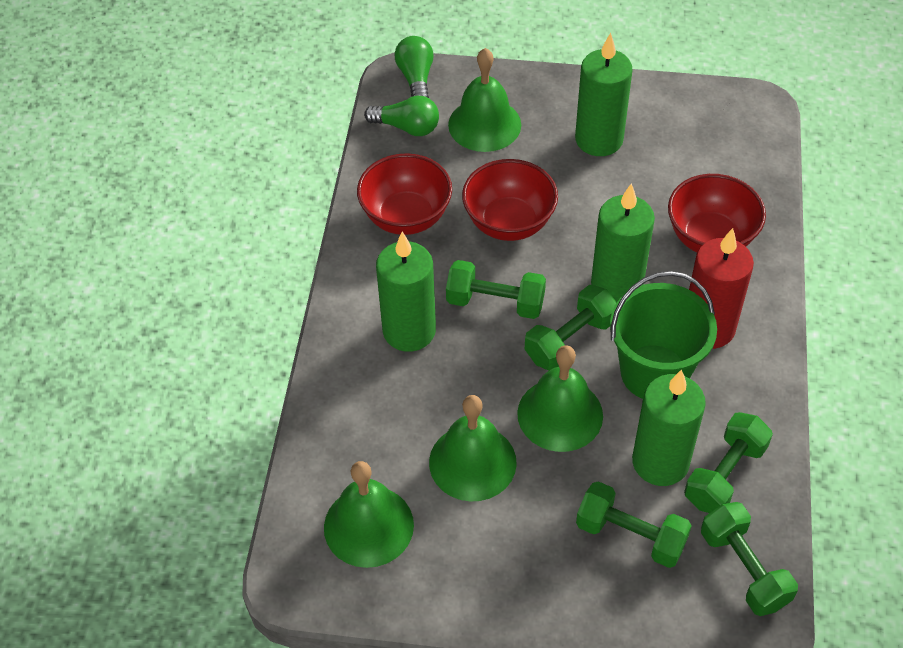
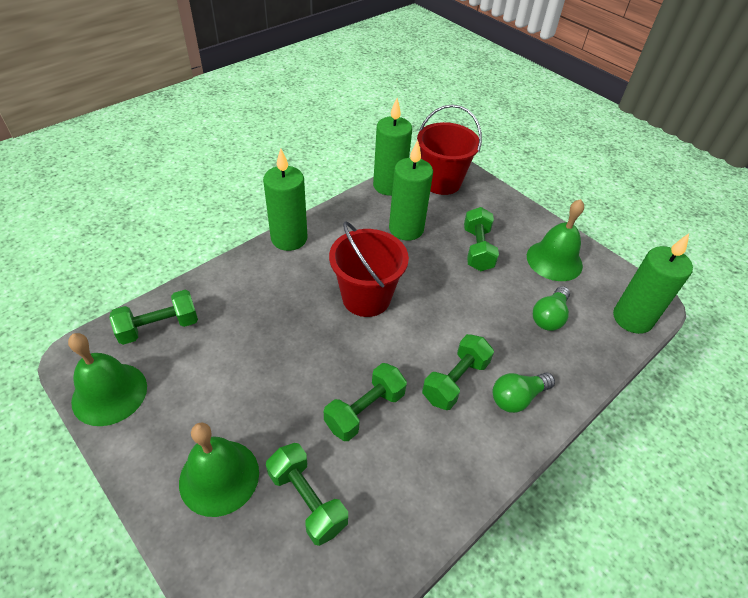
green bell: [324,461,414,568] [429,395,517,501] [448,48,521,152] [517,345,603,452] = 4 -> [68,333,147,426] [179,423,259,517] [527,199,584,281] = 3
green bucket: [610,271,717,399] = 1 -> none = 0
red bowl: [357,153,452,235] [462,159,558,241] [668,174,766,252] = 3 -> none = 0
red bucket: none = 0 -> [329,221,409,317] [417,104,482,195] = 2
red candle: [689,228,754,349] = 1 -> none = 0

